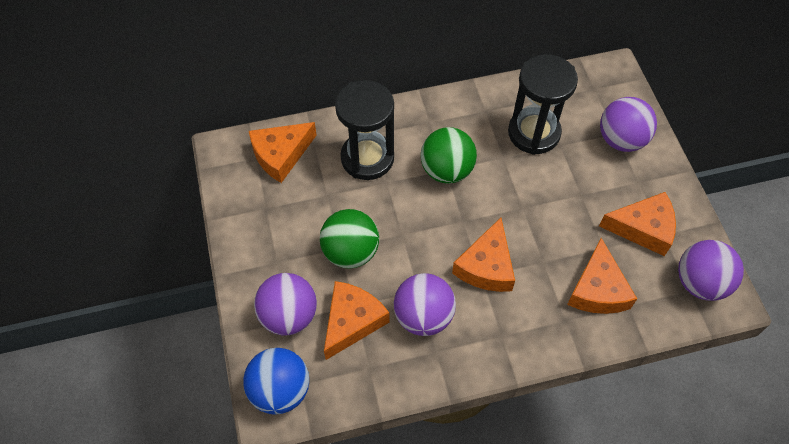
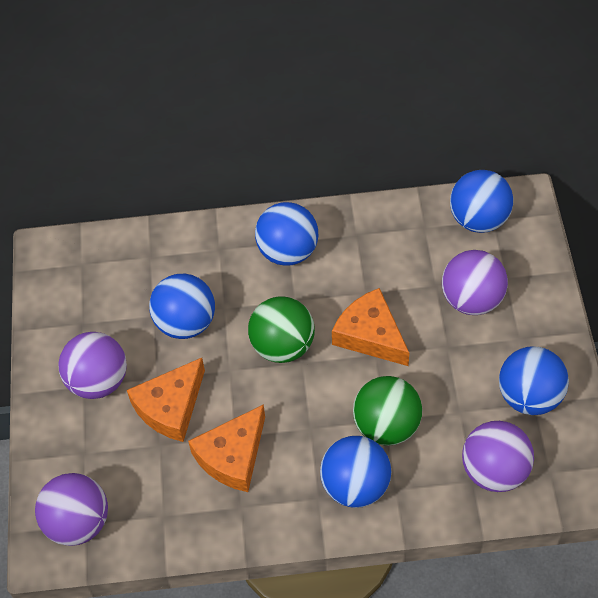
black hourglass: [335,80,394,180] [508,54,578,155] = 2 -> none = 0
blue ball: [243,348,309,414] = 1 -> [149,274,215,339] [255,202,318,266] [320,436,392,508] [450,170,513,233] [499,346,569,415] = 5
orange cheese: [249,122,317,183] [324,281,390,360] [452,218,515,292] [567,238,637,314] [599,192,676,256] = 5 -> [127,358,205,442] [188,404,265,492] [332,288,409,366] = 3

